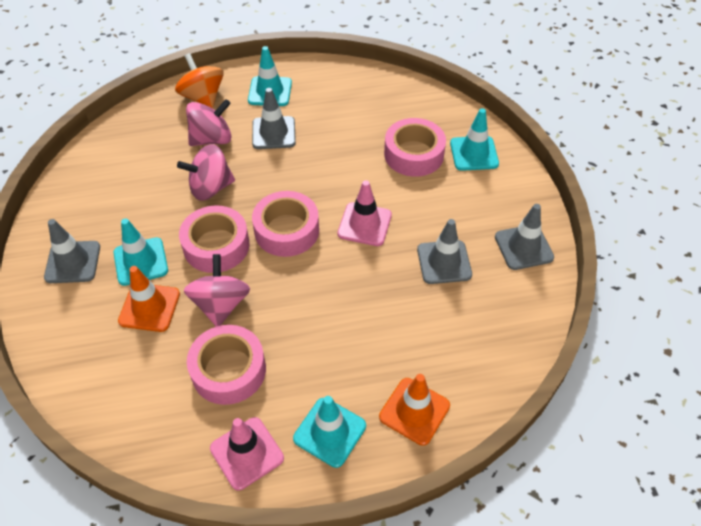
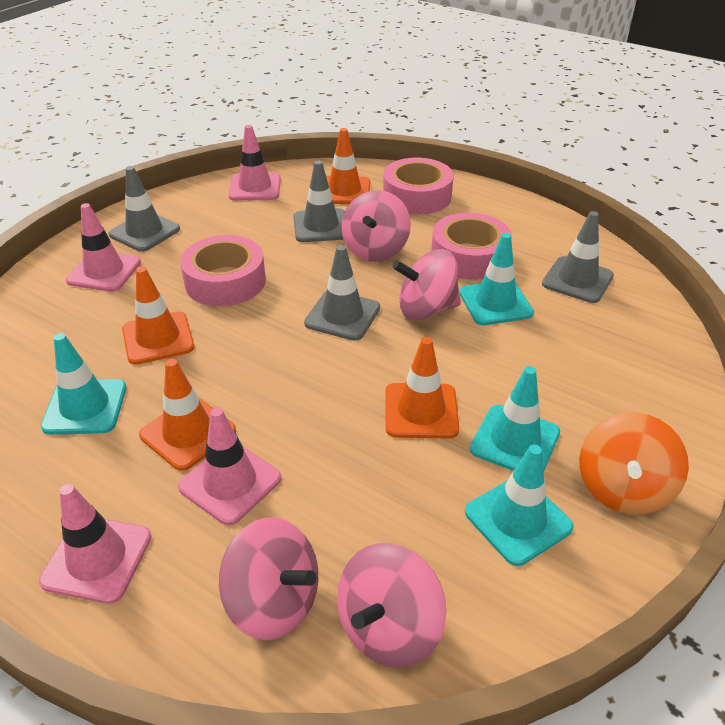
orange traffic cone: [118,266,180,332] [379,374,450,446] = 2 -> [122,267,194,365] [139,359,236,471] [326,128,370,204] [385,337,459,438] = 4
pink spinning top: [177,144,235,201] [184,254,250,326] [186,99,231,146] = 3 -> [219,518,318,640] [337,543,446,668] [341,190,411,262] [393,249,461,320] = 4
pink tape: [179,206,250,273] [187,325,266,405] [252,191,319,257] [384,118,446,177] = 4 -> [180,235,266,306] [383,158,454,215] [431,213,512,280] = 3
pink traffic cone: [210,417,284,490] [338,180,392,246] = 2 -> [39,484,152,604] [66,203,141,292] [178,408,281,525] [228,125,281,201] = 4

